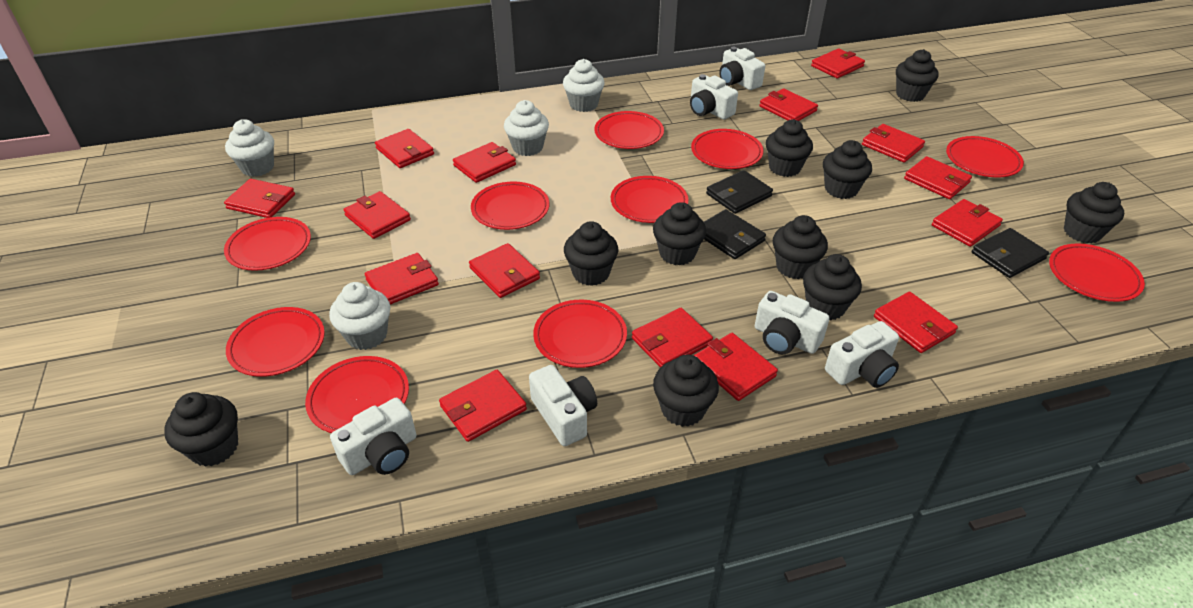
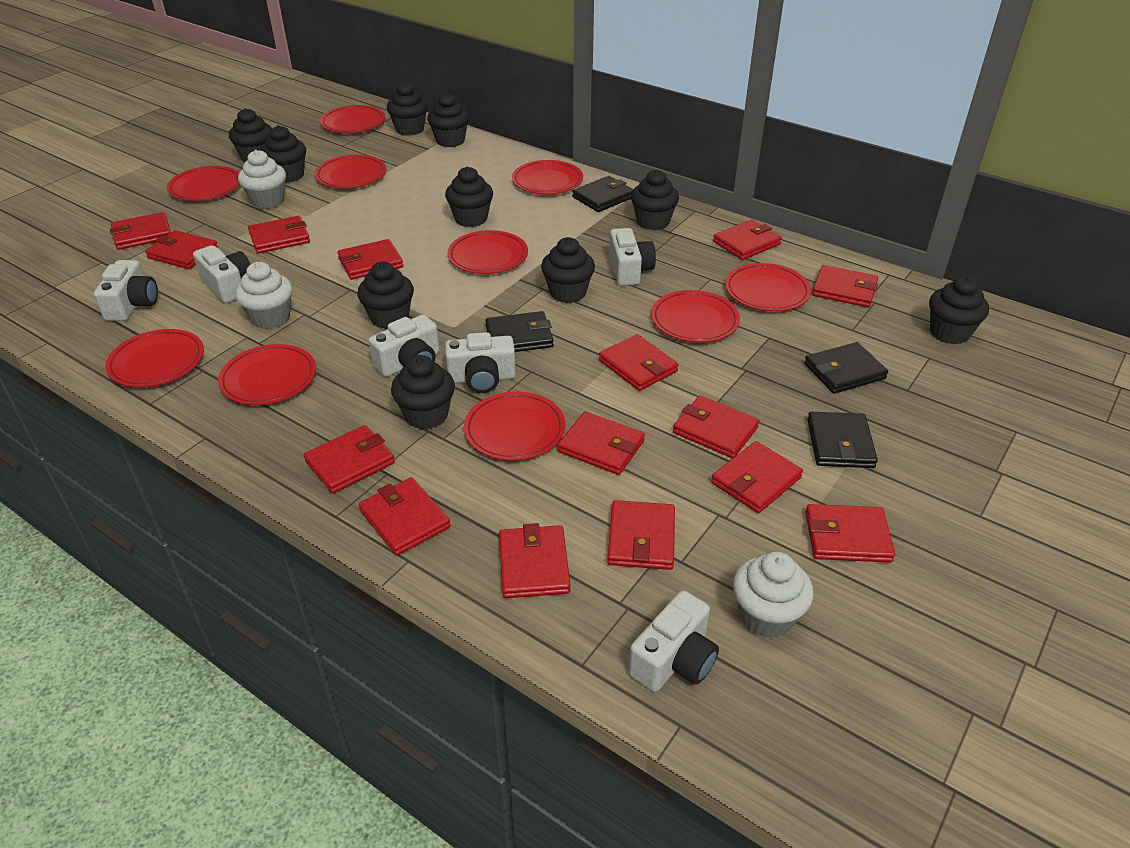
black wallet: [704,209,766,259] [706,170,773,214] [971,228,1049,278] = 3 -> [485,311,554,352] [572,176,633,212] [804,342,888,394] [807,412,878,468] = 4
white cupcake: [225,119,274,177] [329,282,390,350] [504,100,549,156] [563,59,605,112] = 4 -> [235,262,293,329] [238,150,286,209] [733,551,813,638] = 3

